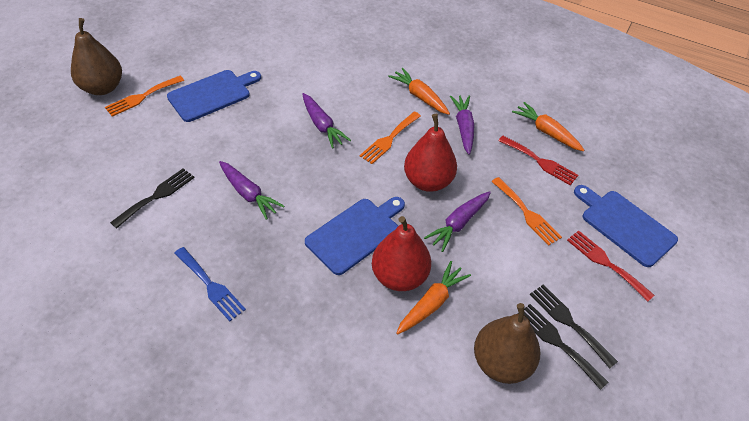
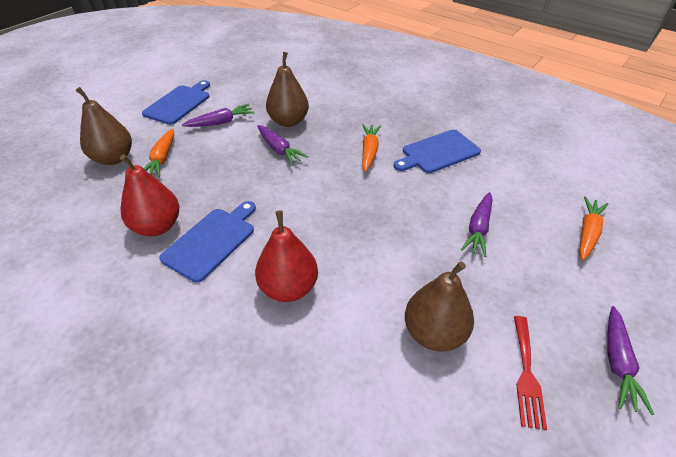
black fork: [110,168,195,229] [518,304,608,390] [530,284,618,368] = 3 -> none = 0
blue fork: [174,247,246,321] = 1 -> none = 0
brown pear: [71,18,122,95] [474,303,540,384] = 2 -> [76,87,132,165] [266,52,309,127] [405,261,474,351] = 3
orange fork: [105,76,184,117] [359,112,421,164] [491,177,562,246] = 3 -> none = 0
red fork: [498,136,578,185] [567,230,655,301] = 2 -> [514,316,547,430] = 1

